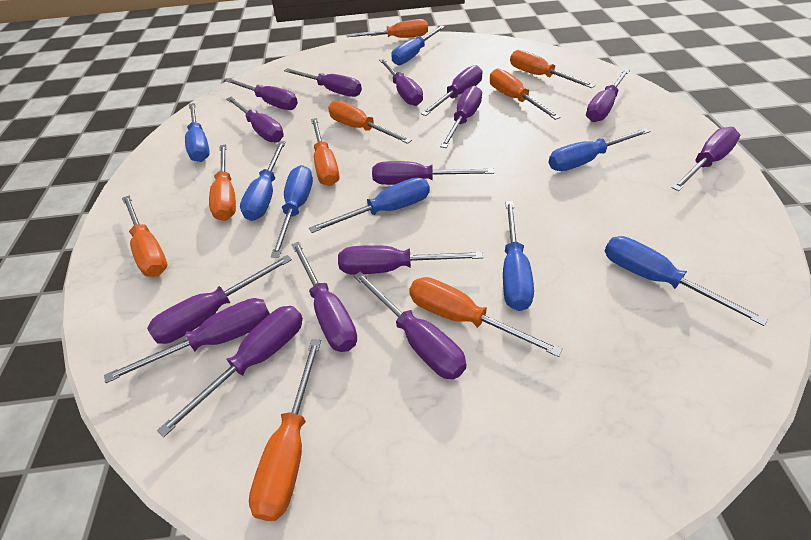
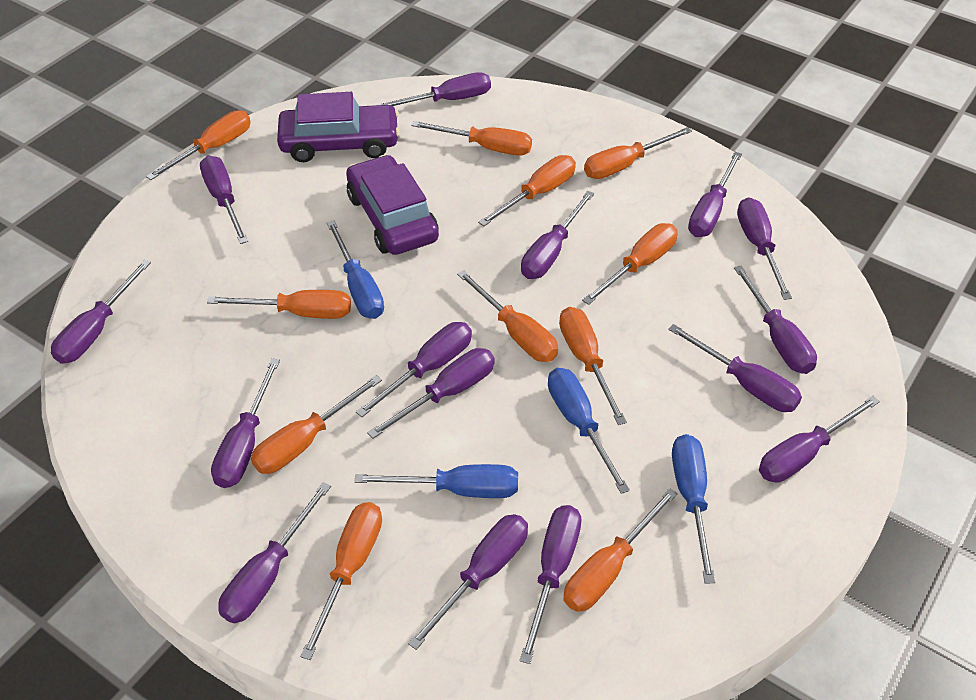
blue screwdriver: [185,103,210,162] [240,141,286,221] [271,165,313,258] [309,177,430,233] [391,26,445,65] [503,201,534,311] [548,128,650,171] [605,236,768,326] = 8 -> [327,220,384,319] [354,464,518,498] [548,368,630,494] [672,434,715,583] = 4
orange screwdriver: [122,196,167,277] [209,144,236,221] [249,339,321,521] [311,118,339,186] [328,101,412,144] [347,19,428,38] [409,277,563,357] [490,69,561,120] [510,50,595,88] = 9 -> [146,110,251,180] [207,290,351,319] [251,375,382,474] [300,502,382,660] [411,121,532,156] [457,270,558,362] [478,155,576,226] [559,307,627,425] [563,488,678,612] [582,223,678,305] [584,127,692,179] = 11
purple car: none = 0 -> [277,92,400,162] [346,155,439,255] = 2

